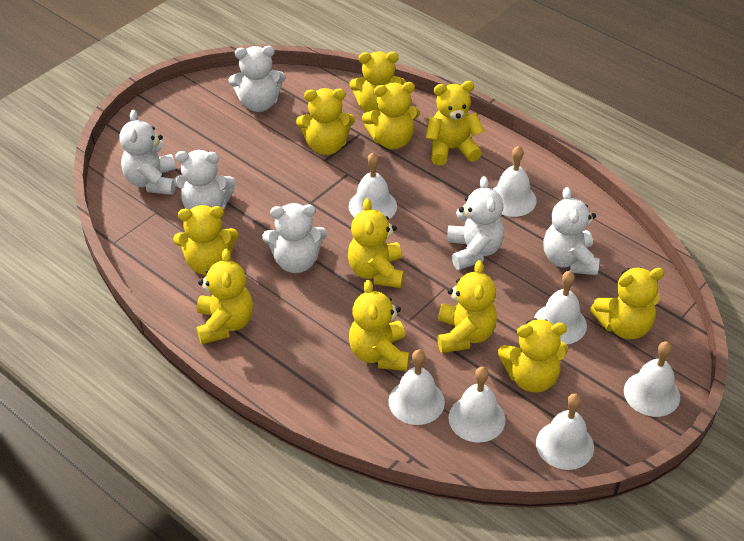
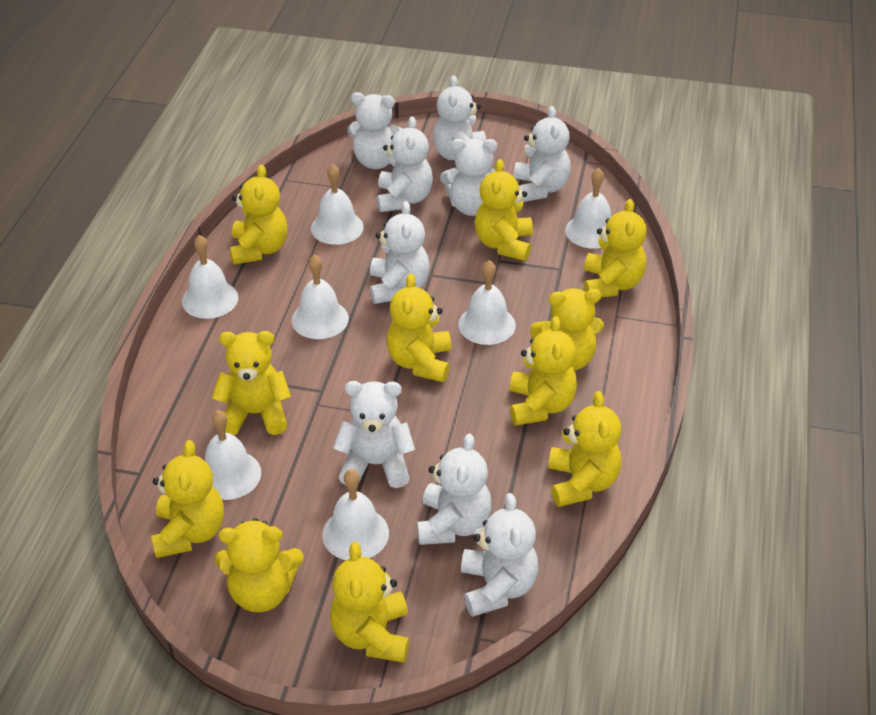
white teddy bear: [119,110,176,195] [174,150,235,210] [229,46,285,112] [262,203,327,273] [447,176,504,270] [543,187,600,275] = 6 -> [333,381,415,488] [347,92,403,169] [370,201,430,304] [377,116,433,212] [417,434,491,545] [433,75,486,160] [440,139,497,216] [461,493,538,617] [514,106,571,202] = 9

